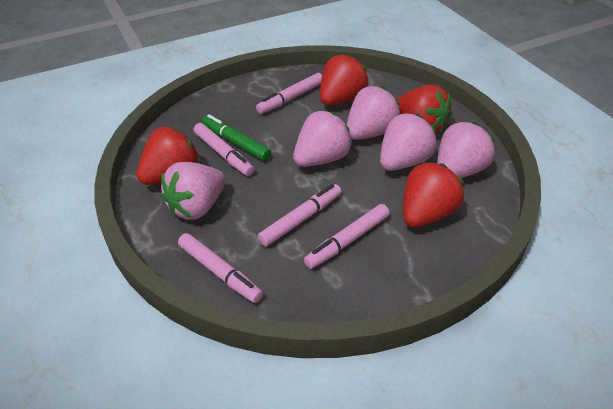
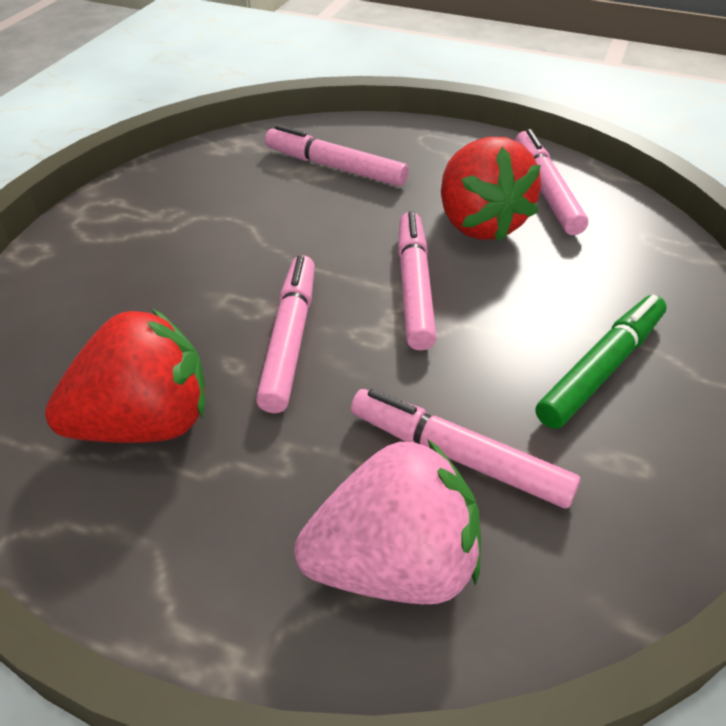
pink strawberry: [161,162,225,220] [293,111,353,167] [347,86,400,140] [380,114,437,171] [437,122,495,178] = 5 -> [294,439,481,604] = 1
red strawberry: [137,127,200,185] [320,54,369,106] [397,84,452,134] [403,162,464,227] = 4 -> [45,308,205,443] [441,137,541,242] = 2

